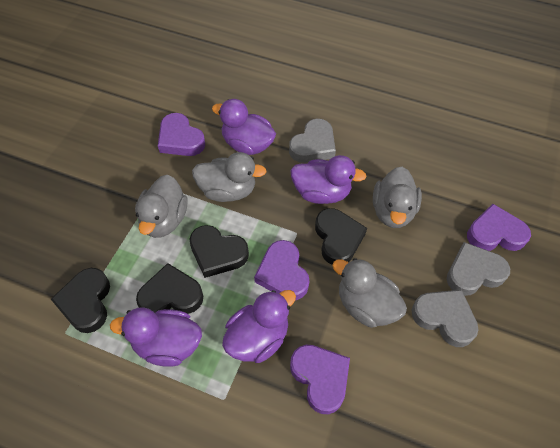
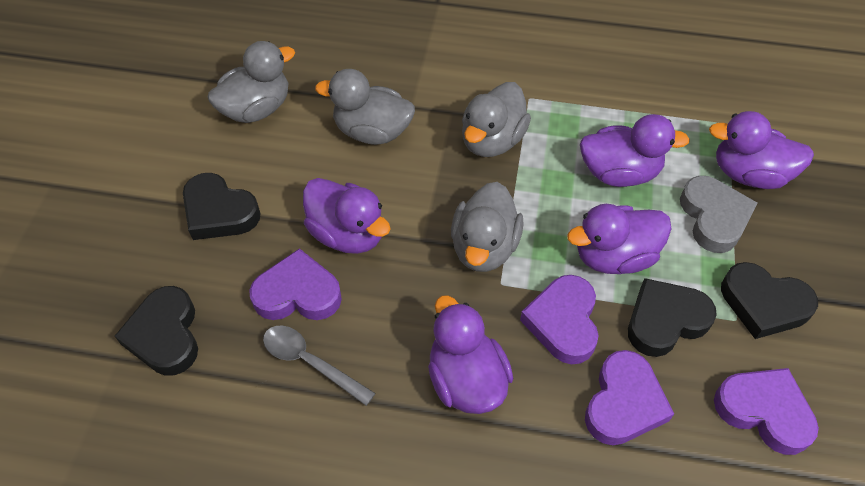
grey heart: [289,119,336,163] [411,290,479,347] [447,242,510,296] = 3 -> [680,176,757,253] = 1
grey spoon: none = 0 -> [263,325,376,406] = 1
purple duck: [110,307,202,367] [212,99,276,155] [222,290,296,363] [290,155,367,204] = 4 -> [303,178,390,254] [428,295,513,414] [567,204,672,274] [580,114,690,187] [709,111,814,189] = 5

